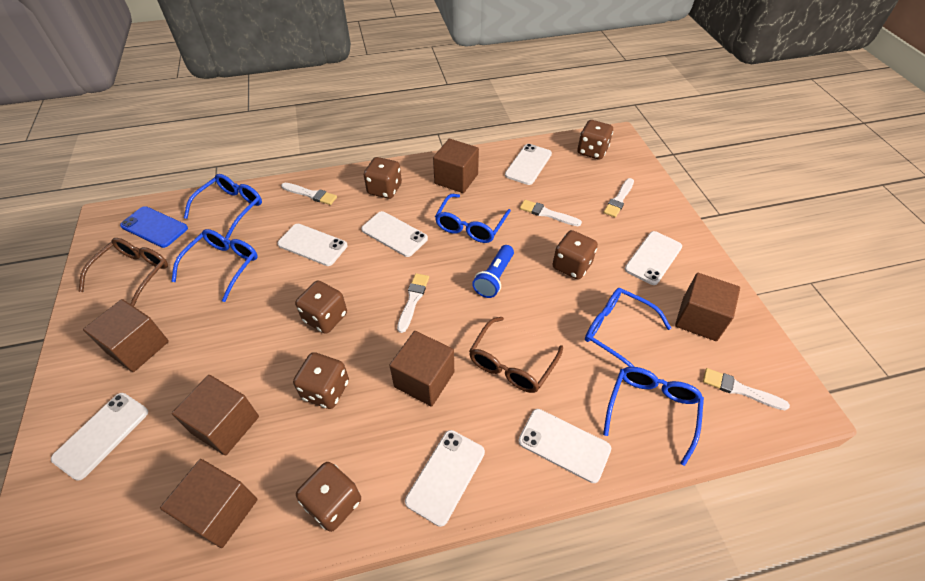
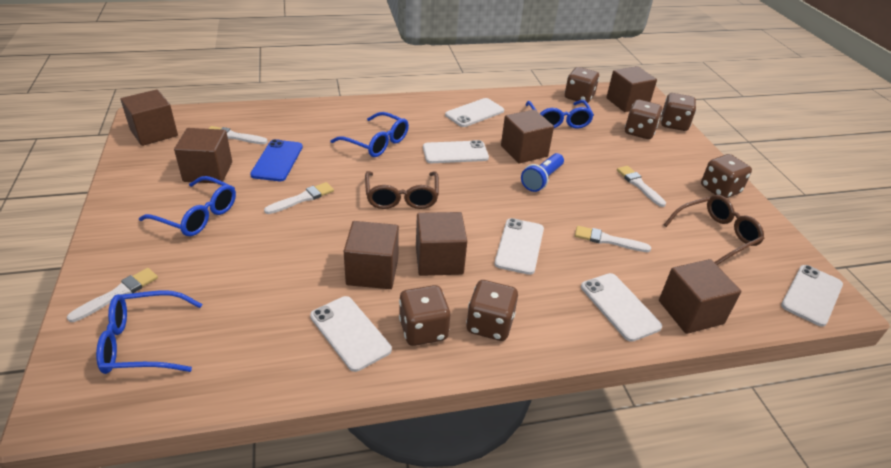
blue glasses: [171,229,258,302] [184,174,262,239] [435,194,511,243] [585,288,671,367] [603,367,704,466] = 5 -> [96,290,202,374] [139,176,236,236] [331,112,409,157] [525,100,594,129] = 4
brown cube: [83,299,169,372] [160,459,258,548] [172,375,259,455] [389,331,454,407] [433,139,479,193] [675,273,740,341] = 6 -> [120,89,178,146] [174,128,232,183] [344,221,399,289] [416,212,467,276] [501,109,554,164] [606,66,657,112] [659,259,741,334] = 7
white phone: [51,393,148,481] [277,224,347,266] [361,211,428,257] [405,430,485,527] [505,144,552,185] [518,409,611,483] [625,231,682,285] = 7 -> [310,296,392,372] [423,140,489,163] [445,98,504,127] [494,218,544,275] [581,273,662,342] [781,265,843,327] = 6

